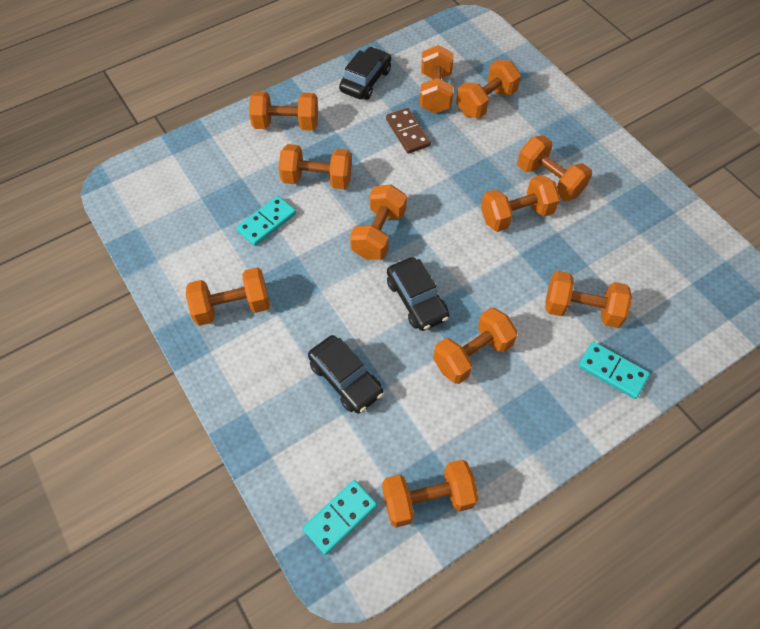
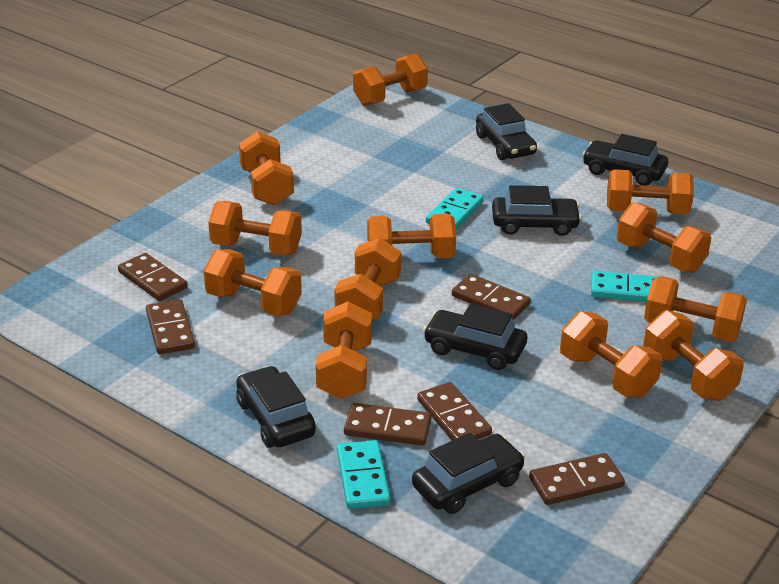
black car: [308,335,383,413] [339,47,391,100] [387,257,449,331] = 3 -> [236,366,316,448] [412,433,525,514] [423,304,527,370] [476,103,537,160] [492,185,582,236] [582,134,668,186] = 6
brown domino: [386,108,431,154] = 1 -> [118,253,187,301] [146,299,195,354] [344,403,431,446] [417,382,492,440] [452,274,531,320] [529,453,625,505] = 6
orange dumbbell: [186,268,270,326] [249,91,318,131] [279,144,352,189] [350,184,407,260] [382,459,479,528] [420,45,453,113] [433,307,518,384] [456,60,521,118] [481,175,560,232] [517,135,592,201] [545,271,632,328] = 11 -> [204,249,302,316] [208,201,302,256] [239,131,294,205] [316,301,372,399] [334,238,401,320] [353,53,428,106] [367,214,456,258] [560,311,662,397] [607,169,694,214] [616,202,711,273] [643,310,744,401] [644,276,747,342] = 12

